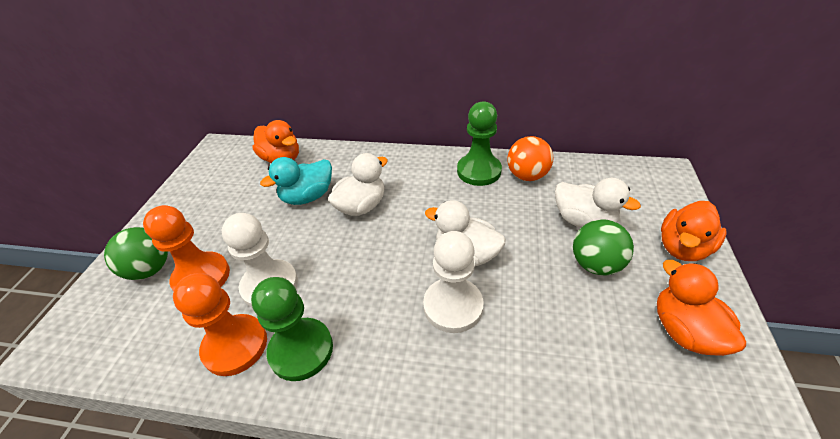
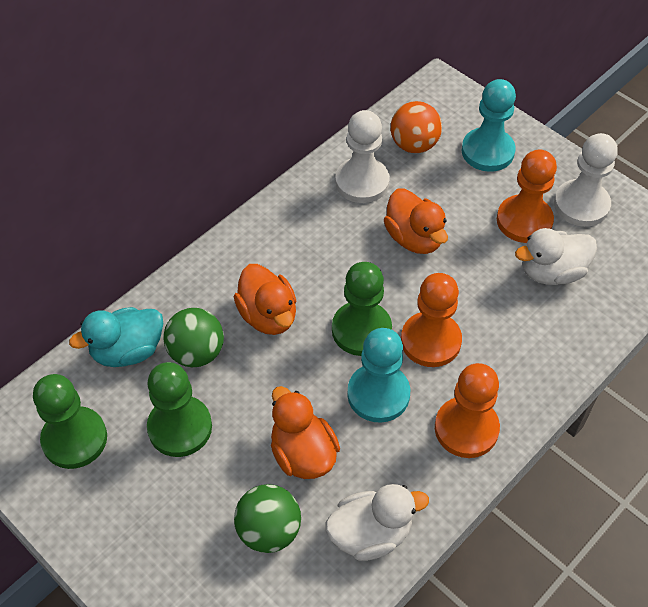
green pawn: [251,277,333,381] [457,101,502,186] = 2 -> [33,374,107,469] [147,362,212,457] [332,262,392,356] = 3
orange pawn: [143,205,230,291] [173,273,267,376] = 2 -> [401,273,462,367] [435,363,500,458] [497,150,557,243] = 3
turquoise pawn: none = 0 -> [347,328,410,423] [461,79,516,172] = 2
white duck: [328,153,388,216] [425,200,505,266] [555,178,641,228] = 3 -> [325,484,429,561] [515,228,597,285] = 2

